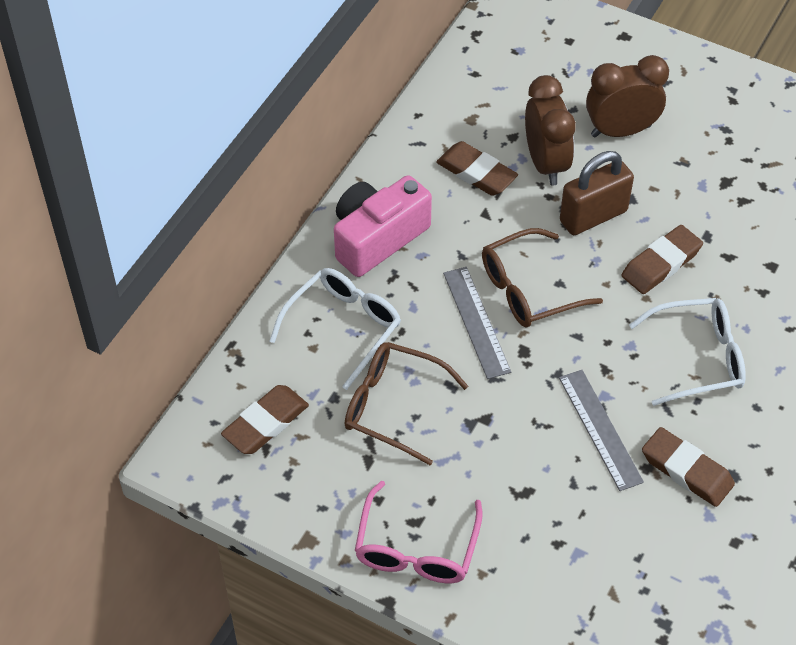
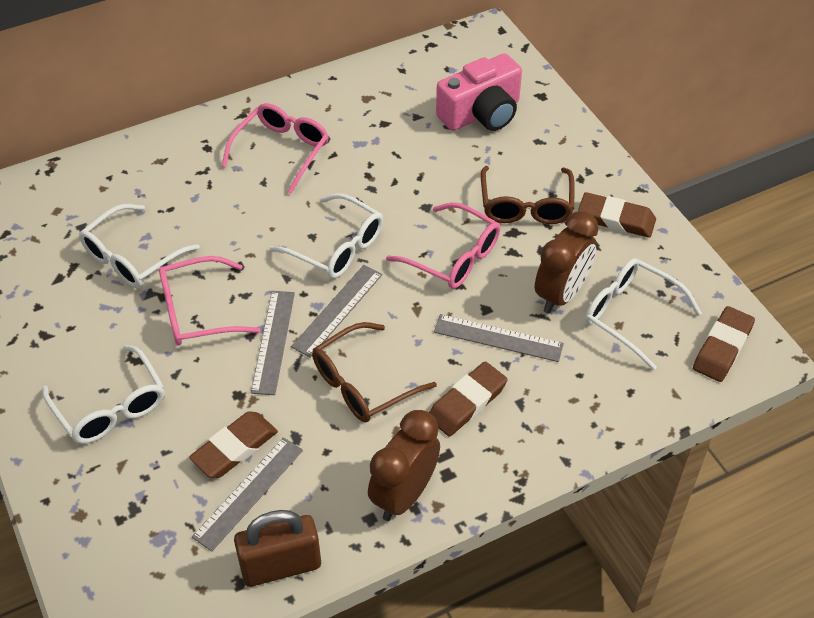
grey ruler: [443,267,511,379] [559,370,644,491] = 2 -> [192,437,303,552] [251,291,295,395] [291,265,383,358] [434,314,564,362] = 4
pink glasses: [355,481,483,583] = 1 -> [159,256,261,345] [221,103,329,194] [386,202,500,289] = 3
white glasses: [270,268,401,390] [629,298,746,406] = 2 -> [42,345,164,444] [79,204,200,288] [269,193,383,279] [585,258,702,370] = 4

